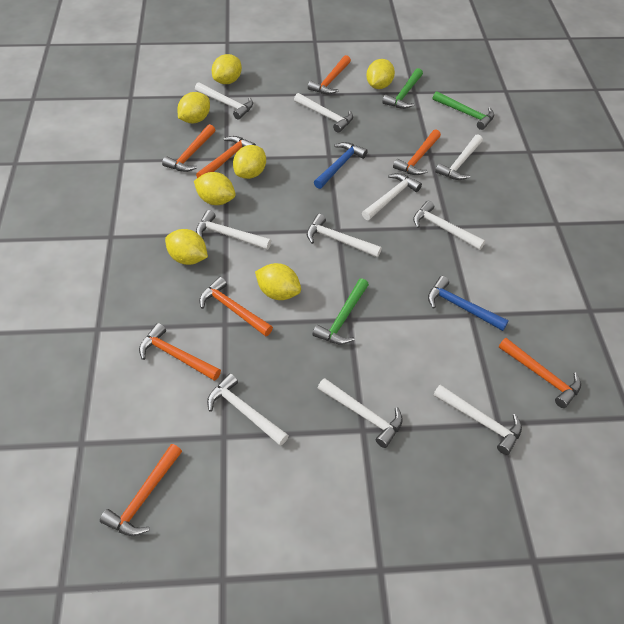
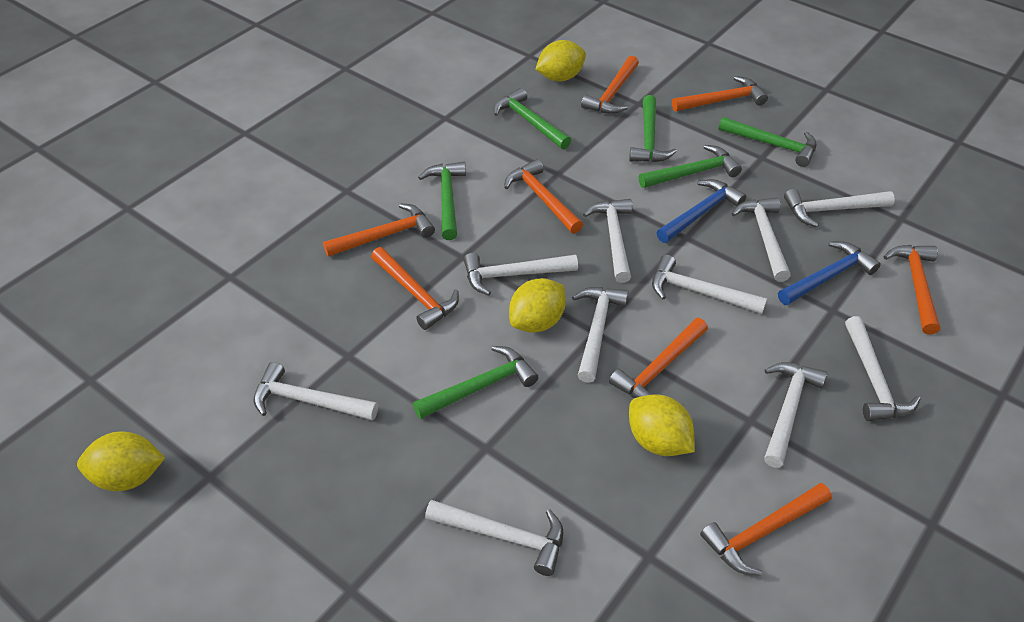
green hammer: [312,278,369,345] [382,68,423,109] [433,91,494,130] = 3 -> [413,346,538,419] [418,162,466,240] [494,88,571,149] [629,95,677,162] [639,145,742,188] [718,117,817,167] = 6
yellow lemon: [165,229,208,265] [177,92,210,123] [194,172,235,205] [212,54,242,84] [233,145,266,179] [255,263,301,300] [366,59,395,89] = 7 -> [77,432,165,491] [509,278,566,332] [536,40,586,81] [629,395,695,456] = 4

